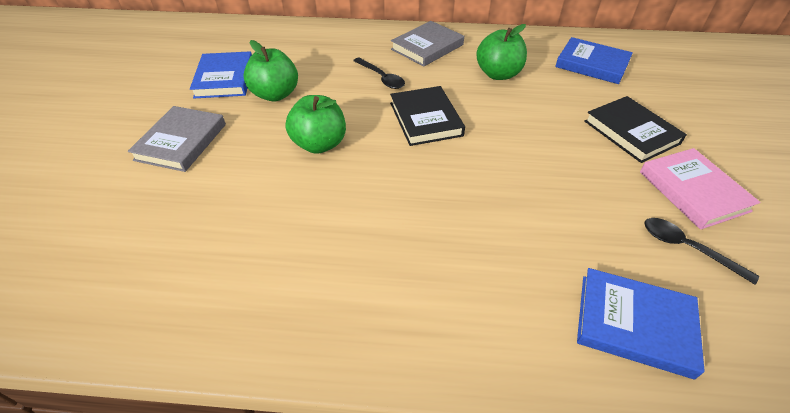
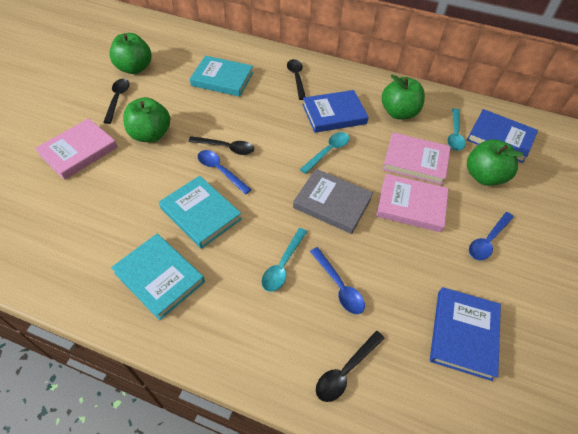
black book: [390,86,465,146] [584,96,687,163] = 2 -> none = 0
black spoon: [353,58,405,89] [644,218,759,285] = 2 -> [103,79,130,124] [188,136,254,155] [287,59,306,100] [316,331,384,402] = 4
blue spoon: none = 0 -> [198,150,252,195] [310,247,365,314] [469,212,514,260] = 3
green apple: [243,40,298,101] [285,95,346,154] [476,24,527,80] = 3 -> [109,33,152,74] [123,97,170,142] [382,75,425,119] [467,139,523,186] = 4
grey book: [128,106,226,172] [391,21,464,67] = 2 -> [293,169,373,234] = 1
pink book: [640,148,761,230] = 1 -> [35,118,118,180] [376,174,448,232] [382,132,451,185] = 3
turquoise book: none = 0 -> [111,234,205,321] [159,176,242,249] [190,56,253,97] = 3
turquoise spoon: none = 0 -> [261,228,307,292] [300,132,349,174] [447,108,466,151] = 3

